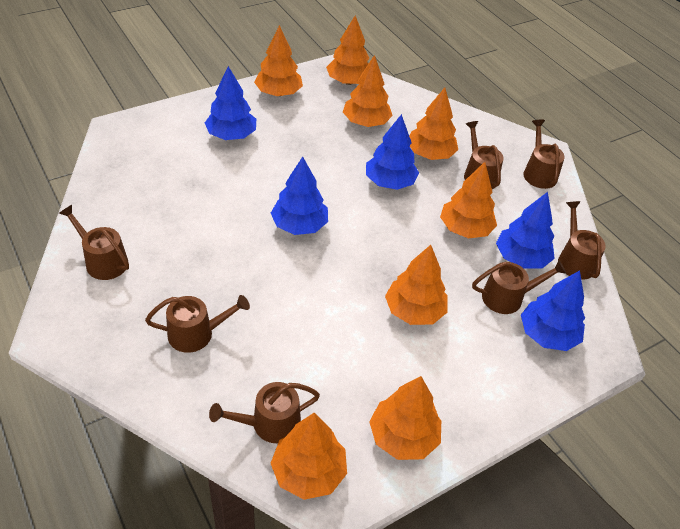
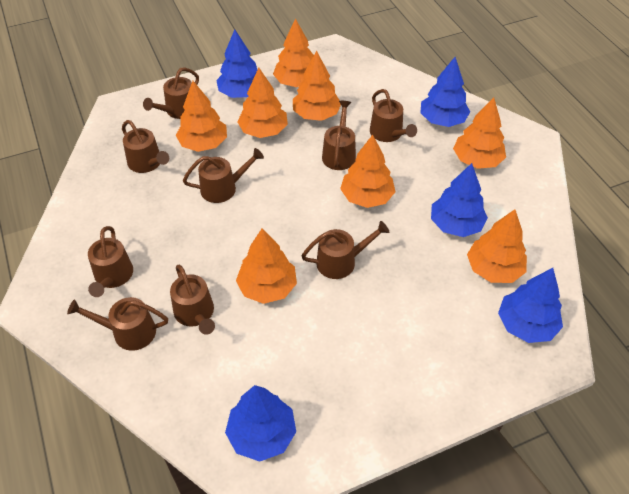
brown watering can: [59,205,129,280] [145,295,250,353] [209,382,320,443] [464,121,504,189] [472,260,566,314] [523,119,565,189] [558,201,606,280] = 7 -> [67,297,168,351] [88,226,133,297] [122,120,169,173] [143,68,199,119] [170,265,215,335] [183,148,264,203] [301,221,389,279] [322,101,356,170] [370,89,417,142] = 9

